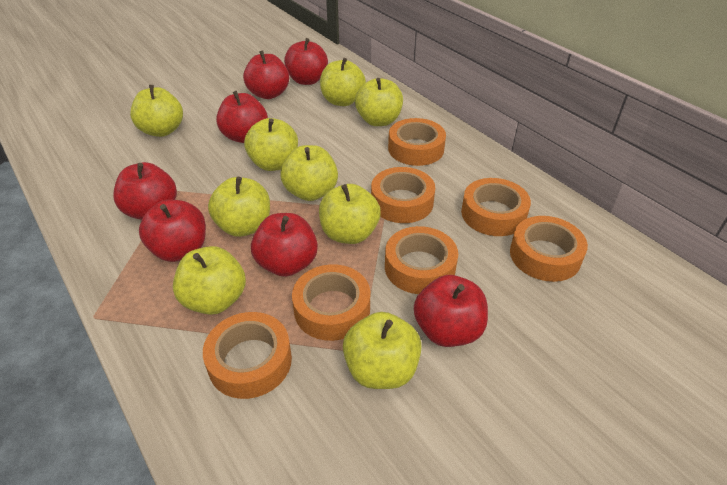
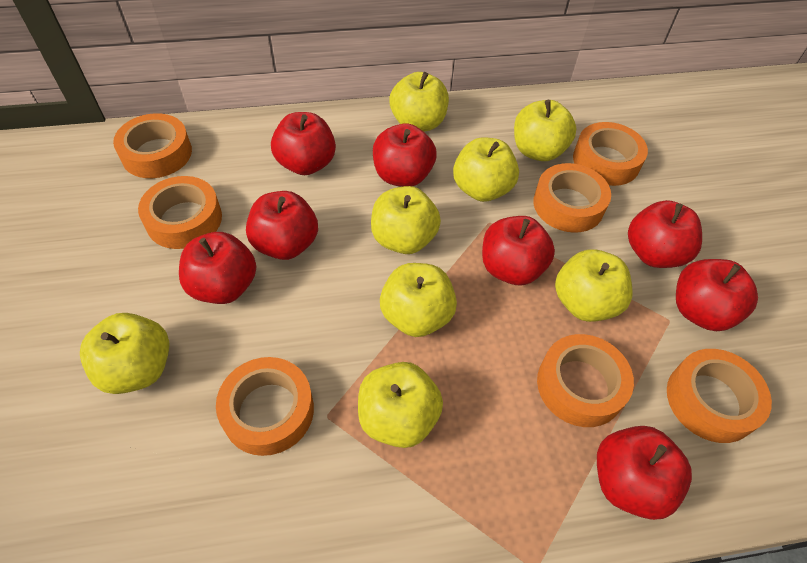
red apple: [113,162,177,220] [139,200,206,262] [216,91,268,143] [243,51,289,99] [251,213,318,277] [284,38,328,85] [414,275,488,347] = 7 -> [179,232,256,304] [246,191,318,260] [271,112,336,175] [373,123,436,187] [482,216,555,285] [597,426,692,520] [628,200,702,268] [676,259,758,331] = 8
yellow apple: [130,85,183,137] [173,246,246,315] [208,177,270,237] [244,118,298,171] [281,145,338,201] [319,184,381,244] [320,58,366,106] [343,312,422,389] [355,78,403,126] = 9 -> [80,313,169,394] [358,362,443,448] [371,186,441,254] [380,263,457,337] [390,72,449,132] [453,138,519,202] [514,100,576,161] [555,250,633,322] = 8

